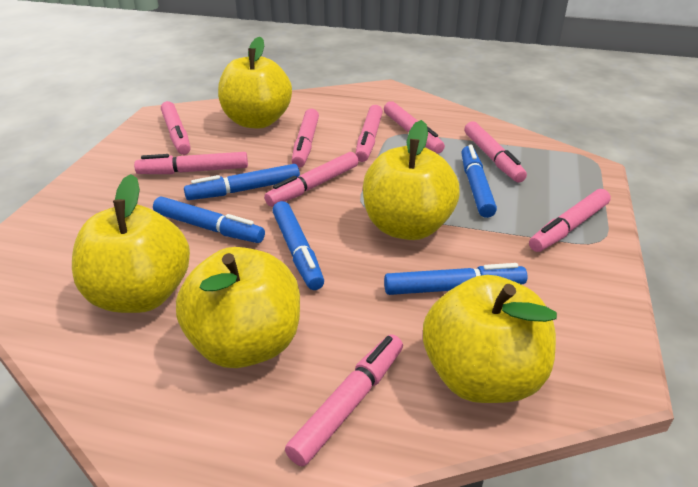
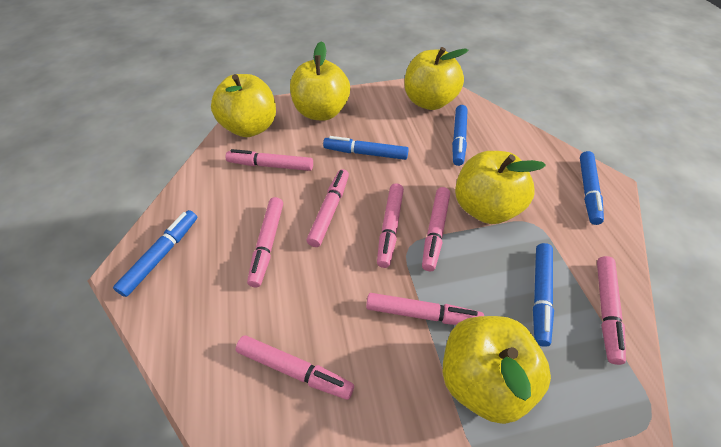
pink marker: [134,152,248,174] [161,101,191,155] [264,152,359,207] [285,334,403,467] [292,109,319,168] [355,105,383,162] [384,101,445,153] [465,121,527,182] [529,189,611,252] = 9 -> [226,149,313,171] [236,335,354,400] [247,197,283,287] [307,169,349,247] [366,293,484,325] [377,183,404,268] [422,187,450,271] [597,256,626,365] = 8

